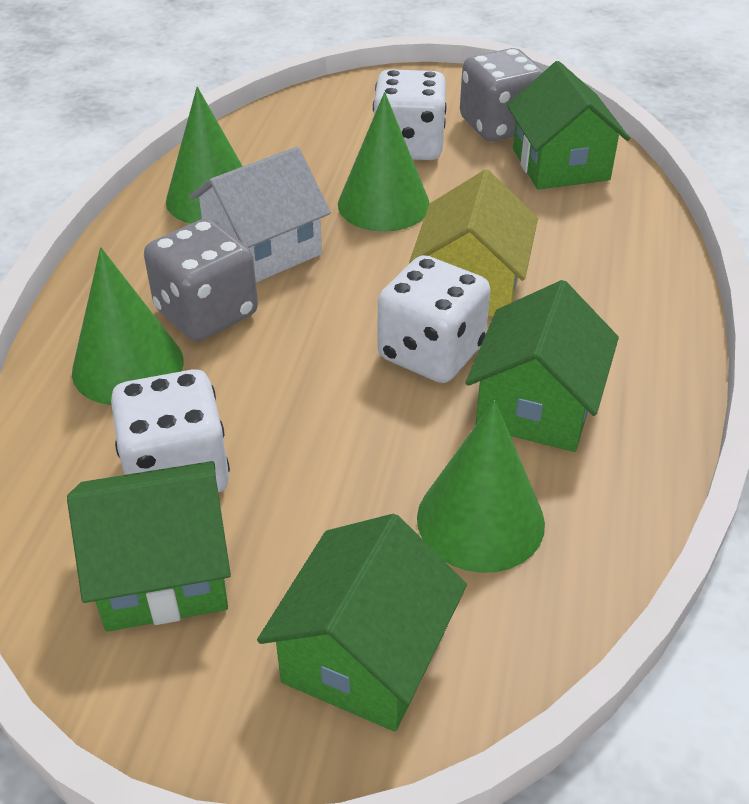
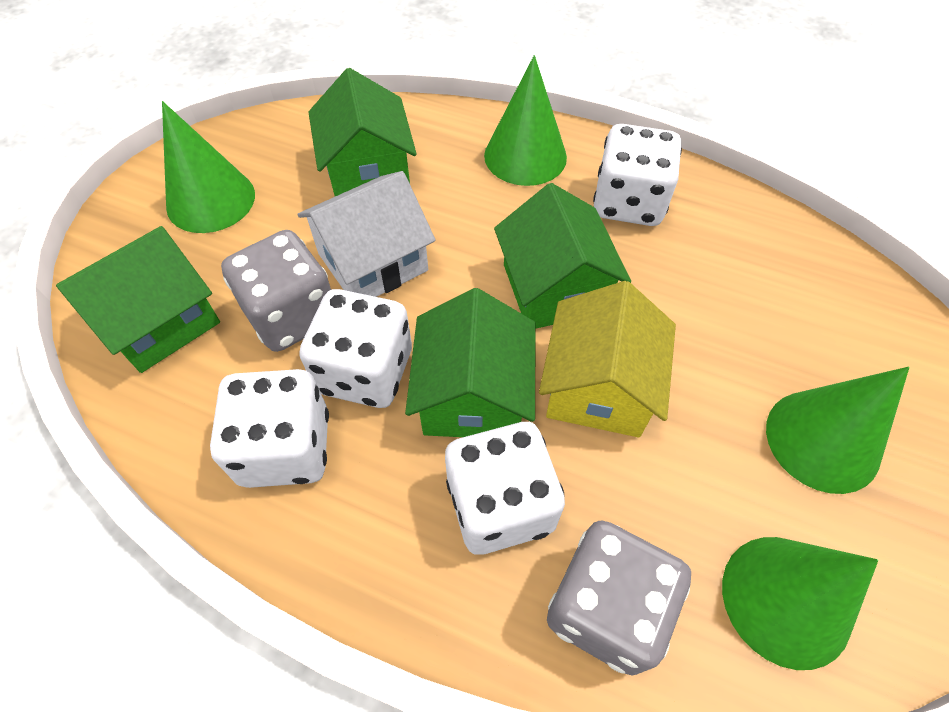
white dice: [111,369,230,493] [373,69,447,160] [378,255,491,383] = 3 -> [210,369,329,488] [300,289,412,408] [445,422,565,555] [593,124,682,226] = 4

